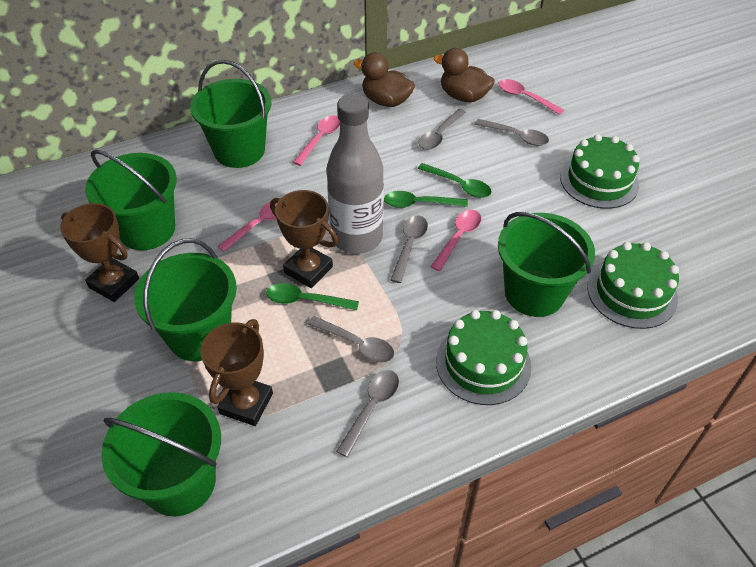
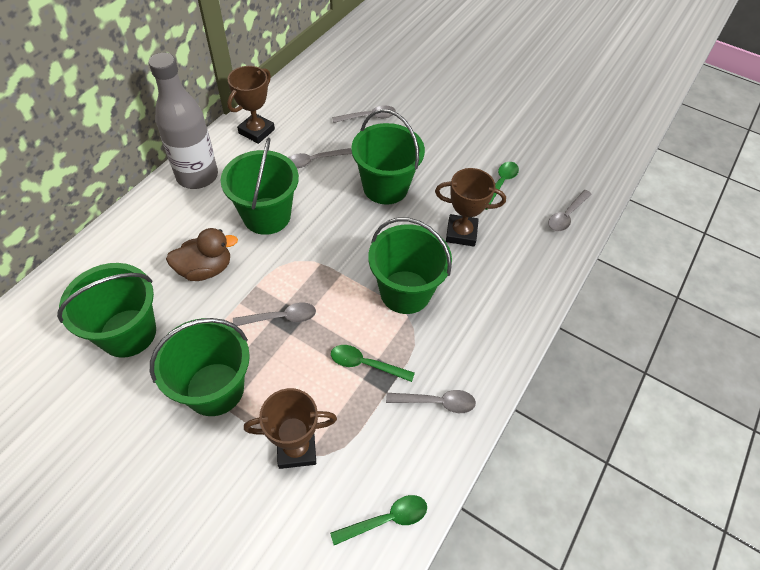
brown duck: [354,52,415,107] [434,48,495,102] = 2 -> [166,228,238,281] = 1
green cake: [436,310,531,405] [560,134,640,209] [587,242,679,329] = 3 -> none = 0
pink spoon: [217,202,277,252] [293,115,340,166] [430,210,481,271] [499,79,564,115] = 4 -> none = 0

